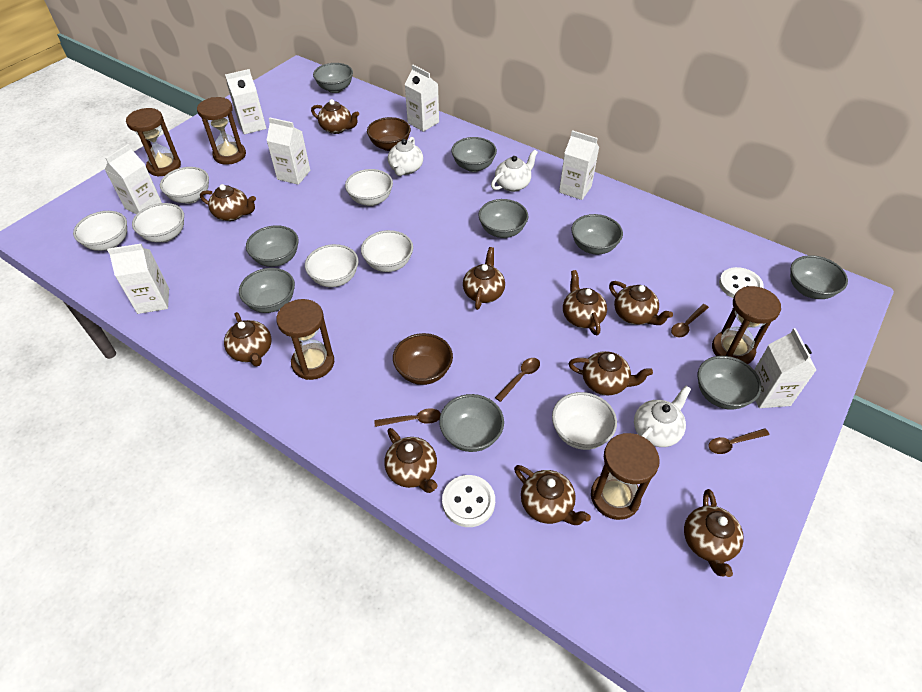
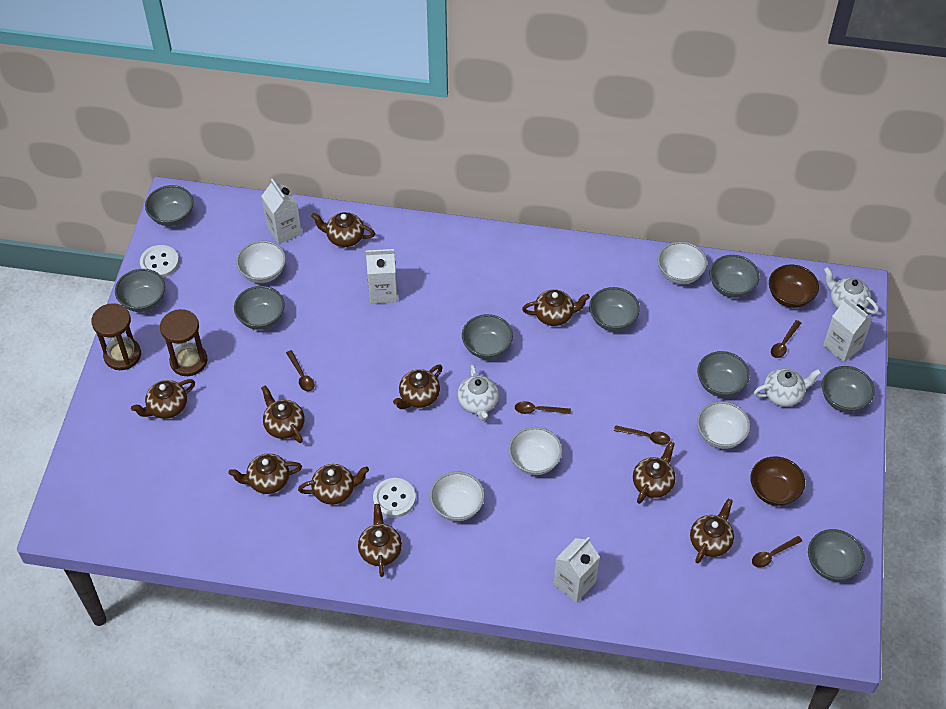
brown hourglass: [126,108,181,177] [197,97,246,165] [276,299,334,380] [591,433,660,520] [712,286,781,364] = 5 -> [91,303,141,370] [160,309,207,376] = 2
brown spoon: [374,409,441,427] [495,358,540,402] [671,304,709,337] [708,428,770,454] = 4 -> [286,350,315,392] [515,401,571,414] [614,425,670,445] [752,536,802,568] [771,320,801,358] = 5
white bowl: [73,211,127,251] [132,203,184,242] [160,167,209,204] [305,244,358,287] [345,169,393,206] [361,230,413,272] [552,392,617,450] = 7 -> [236,241,286,283] [430,472,485,521] [508,427,562,475] [658,242,707,284] [697,401,750,449] = 5
white carton: [105,144,162,214] [107,244,169,314] [225,69,266,134] [266,117,310,185] [405,65,439,132] [559,130,599,200] [754,328,816,408] = 7 -> [262,179,302,244] [366,249,397,304] [553,537,600,603] [823,297,873,363] = 4

